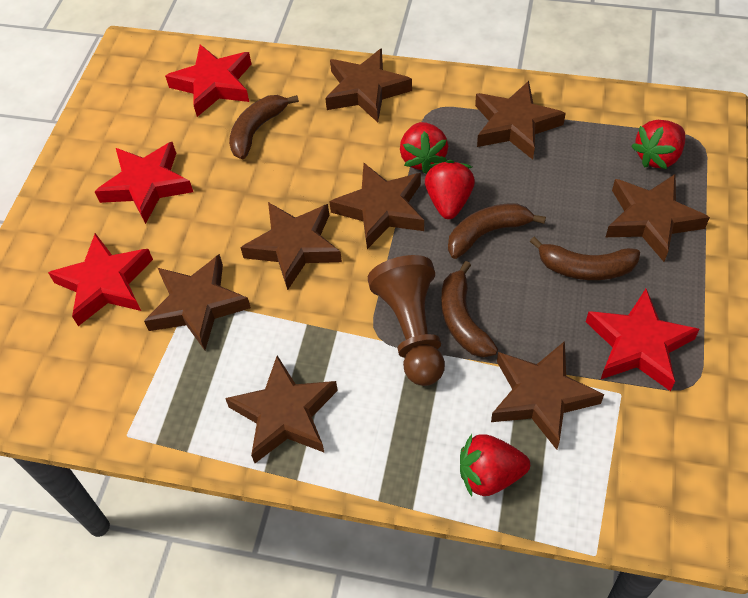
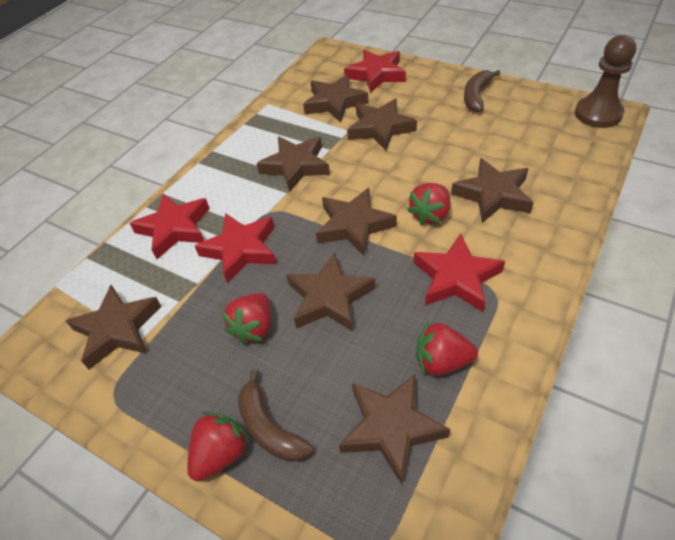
brown banana: [229,95,299,159] [441,261,498,357] [448,203,546,259] [530,237,640,280] = 4 -> [238,369,313,462] [464,70,500,112] = 2

